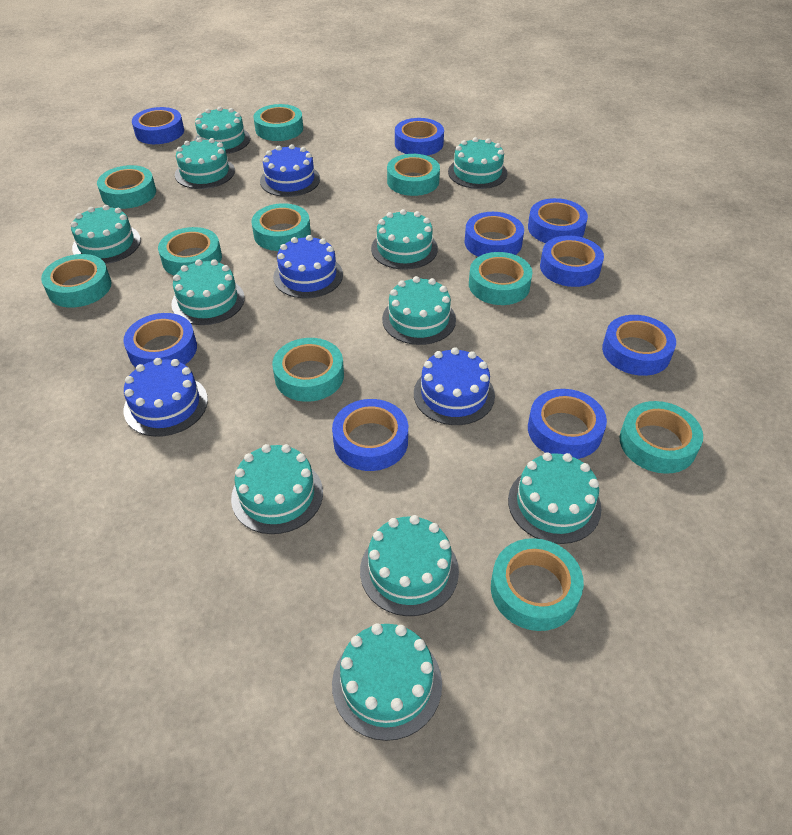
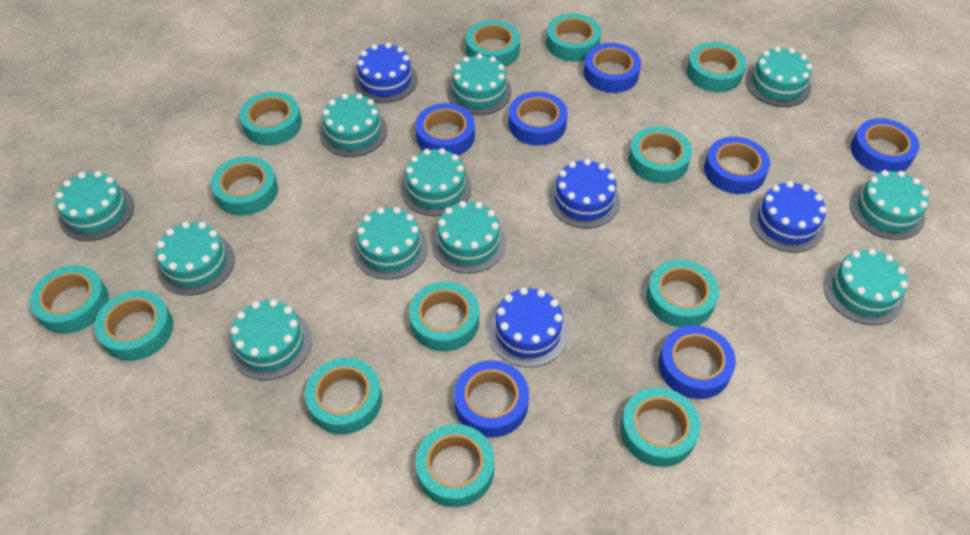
blue tape: [123,313,197,368] [132,107,184,144] [332,399,408,471] [395,118,444,156] [464,212,524,257] [528,198,588,243] [528,389,607,459] [540,235,604,287] [602,315,676,376] = 9 -> [415,103,475,156] [454,360,529,438] [508,92,568,146] [584,43,641,93] [659,325,736,399] [704,137,770,194] [850,118,919,173] = 7
turquoise tape: [41,254,111,308] [97,165,156,209] [158,227,222,275] [251,203,311,251] [254,104,303,141] [272,338,344,402] [387,154,440,196] [469,252,532,305] [491,538,584,631] [620,401,703,474] = 10 -> [29,265,109,334] [94,290,173,361] [211,156,278,215] [239,92,302,145] [305,357,382,434] [409,282,479,352] [415,424,494,507] [466,20,520,67] [546,13,601,61] [620,387,701,467] [628,126,692,183] [646,260,719,327] [686,42,746,92] = 13

